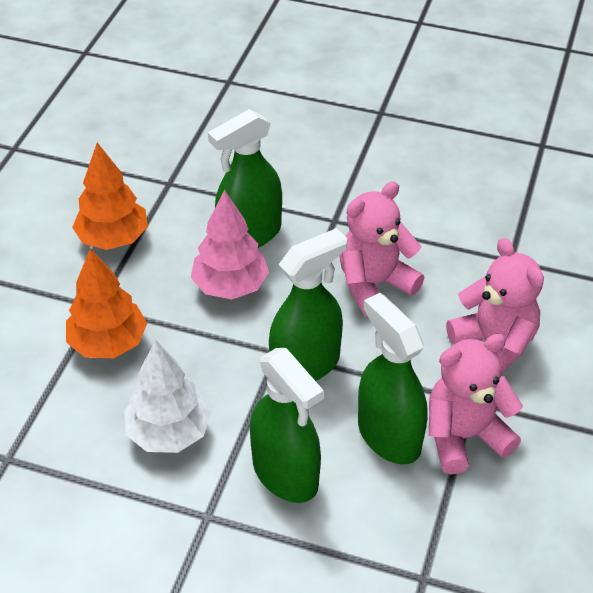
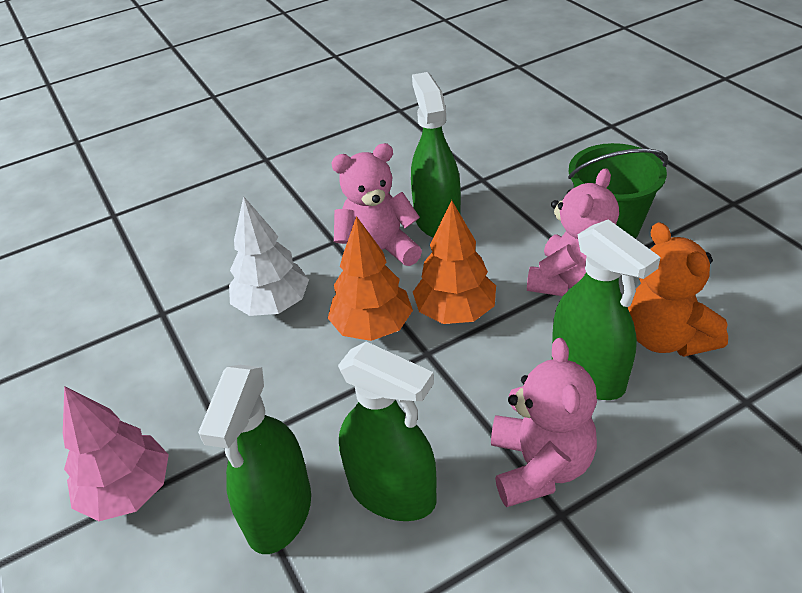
green bucket: none = 0 -> [568,143,668,239] = 1
orange teddy bear: none = 0 -> [628,222,728,357] = 1

